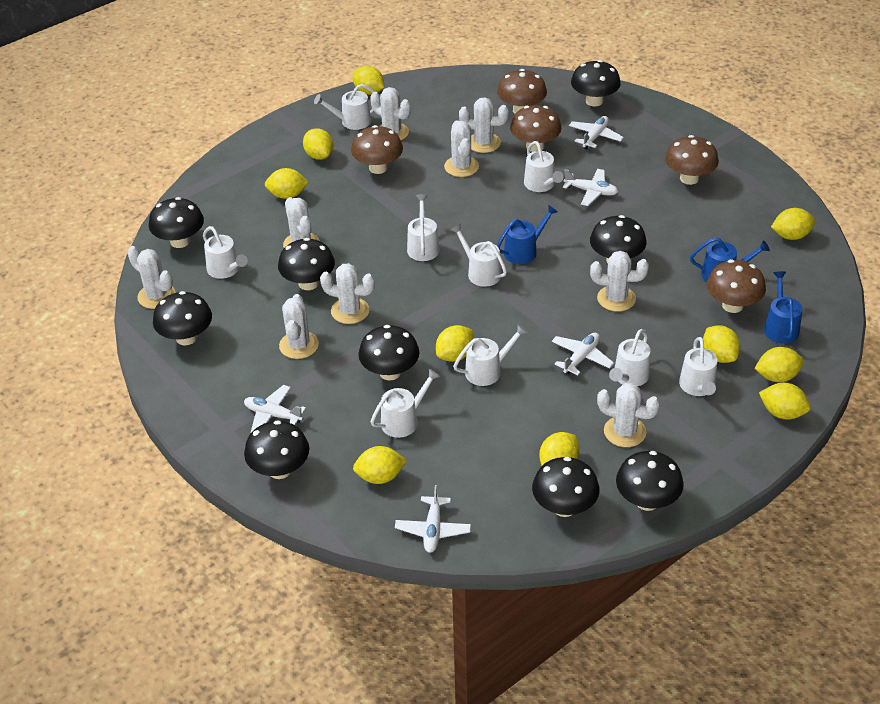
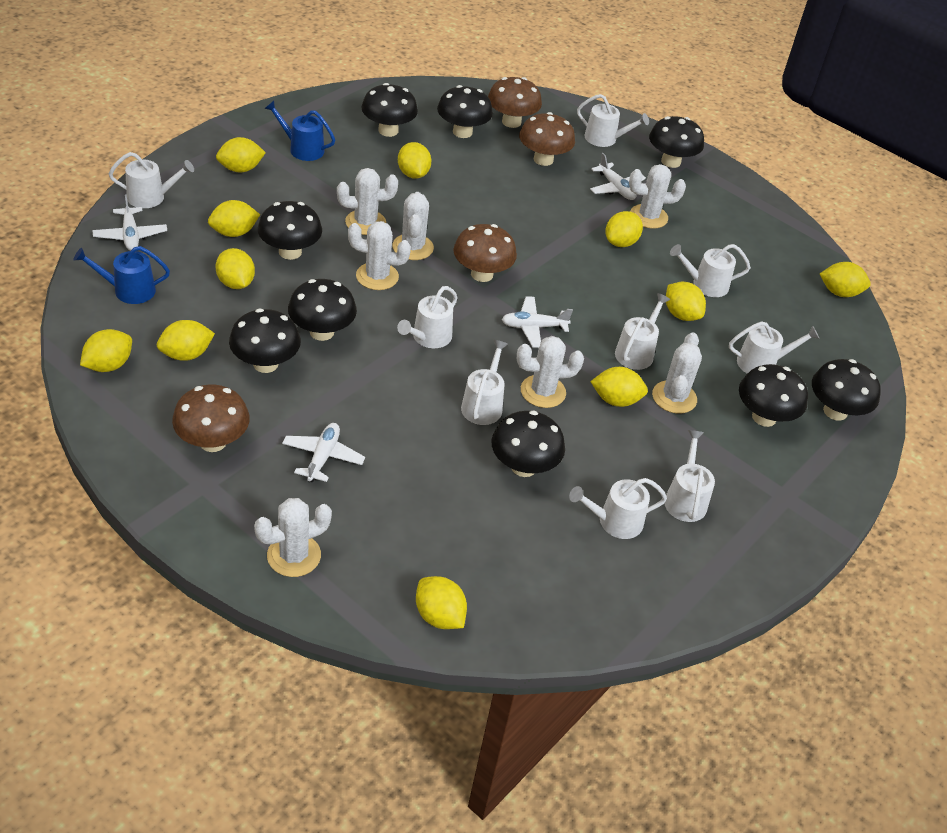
blue watering can: [497,205,558,264] [690,237,770,282] [764,271,803,344] = 3 -> [74,246,170,304] [265,101,335,161] = 2
brown mushroom: [351,125,403,174] [497,69,547,114] [510,105,562,152] [665,135,719,185] [707,260,766,313] = 5 -> [172,385,250,452] [453,224,517,282] [488,77,542,128] [519,112,575,166] = 4
white cactus: [127,246,176,309] [279,294,319,359] [283,197,320,248] [320,263,375,324] [370,87,411,140] [444,121,479,177] [459,97,509,153] [590,251,649,312] [597,383,660,447] = 9 -> [254,498,332,577] [337,168,398,235] [348,221,411,290] [392,192,434,260] [517,336,584,408] [629,164,686,229] [652,332,702,414] = 7
white plane: [244,385,306,433] [395,485,471,553] [552,333,614,375] [563,169,618,206] [569,116,624,150] = 5 -> [92,194,167,251] [282,423,365,482] [501,296,573,348] [590,153,646,200] = 4
yellow lemon: [265,168,309,199] [303,128,334,160] [353,66,384,95] [353,446,407,484] [436,325,474,362] [539,432,579,466] [703,325,740,363] [754,347,804,382] [759,383,811,419] [771,208,816,240] = 10 -> [80,329,132,372] [157,320,215,361] [208,200,260,237] [216,137,266,172] [216,248,255,289] [398,142,431,179] [416,576,467,629] [590,367,648,407] [606,211,643,247] [666,282,706,321] [820,262,871,297] = 11

